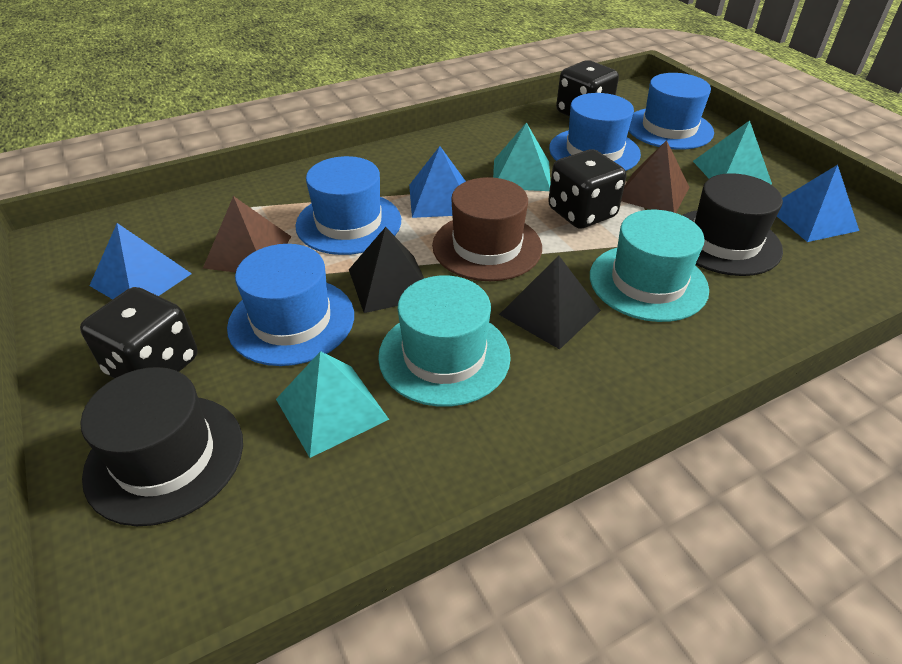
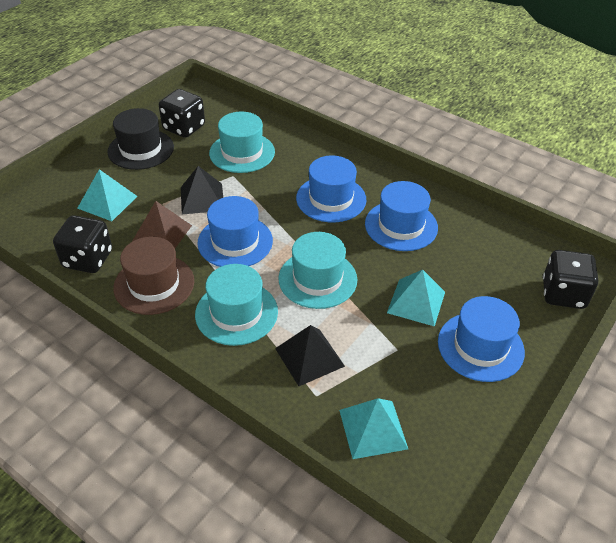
black hat: [80,367,243,526] [682,173,783,276] = 2 -> [107,108,174,170] = 1
blue pyramid: [89,223,192,300] [409,146,466,218] [777,165,859,242] = 3 -> none = 0
brown pyramid: [203,196,292,273] [621,140,689,213] = 2 -> [132,201,192,248] = 1
turquoise hat: [378,275,511,407] [590,210,709,322] = 2 -> [195,264,278,346] [209,111,275,173] [278,232,357,309] = 3

